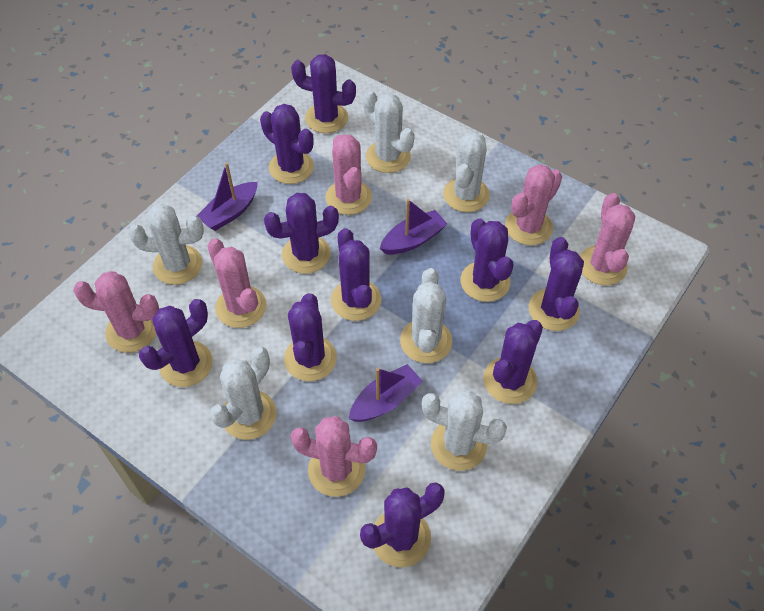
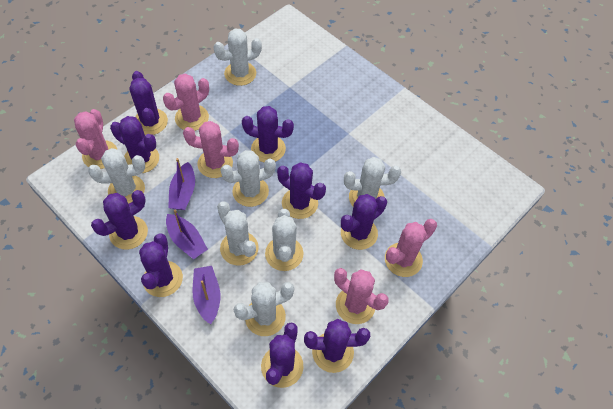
pink cactus: [73,271,159,353] [207,238,266,328] [291,416,377,497] [325,135,372,215] [505,164,562,245] [580,193,635,285] = 6 -> [74,109,118,169] [163,74,209,131] [183,121,239,178] [334,268,389,324] [385,219,437,277] = 5
purple cactus: [139,299,213,387] [260,104,314,184] [264,193,339,274] [284,293,337,381] [291,54,356,133] [331,228,381,321] [360,483,445,567] [461,218,514,302] [483,320,543,404] [529,237,584,331] = 10 -> [91,190,148,250] [110,116,159,173] [130,71,168,135] [139,233,183,297] [242,106,294,163] [261,322,303,388] [277,162,326,219] [304,319,370,373] [341,194,387,250] = 9
white cactus: [128,203,204,285] [210,347,276,440] [363,90,415,173] [400,268,452,363] [422,390,507,471] [443,132,490,212] = 6 -> [88,148,145,204] [214,29,262,86] [217,202,259,266] [221,150,276,207] [233,282,294,336] [265,209,304,271] [344,157,401,206] = 7

